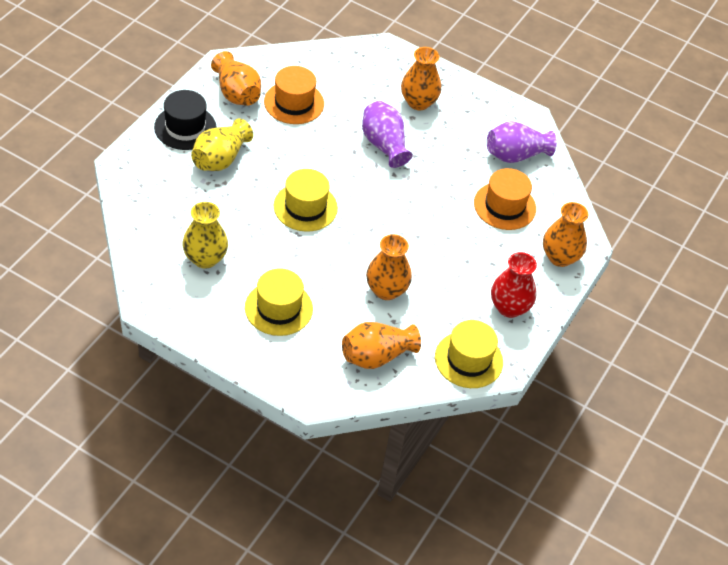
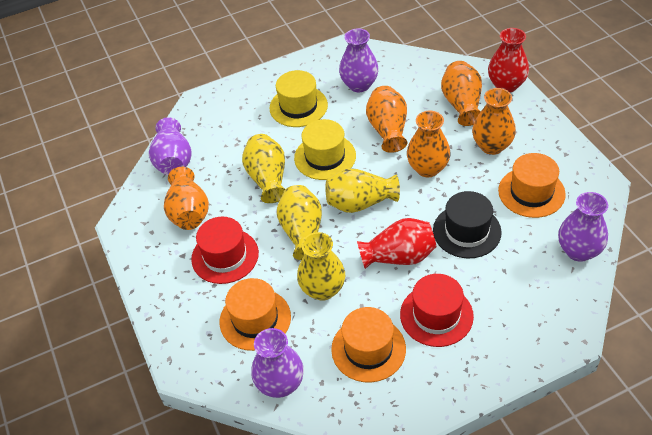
orange hat: [264,66,324,124] [474,168,536,230] = 2 -> [220,278,291,351] [331,307,406,382] [498,153,566,218] = 3
purple vase: [362,101,413,168] [487,121,557,163] = 2 -> [149,117,192,175] [251,328,304,398] [339,28,379,92] [558,192,608,262] = 4
red hat: none = 0 -> [191,216,259,284] [400,274,474,347] = 2
red vase: [491,252,537,318] = 1 -> [357,218,437,269] [488,28,529,93] = 2
yellow hat: [245,268,313,336] [273,169,338,232] [435,320,503,388] = 3 -> [269,70,328,127] [294,119,356,180] = 2
yellow vase: [182,202,228,268] [191,119,253,171] = 2 -> [242,134,285,203] [277,185,322,260] [297,232,345,301] [326,168,400,213] = 4

